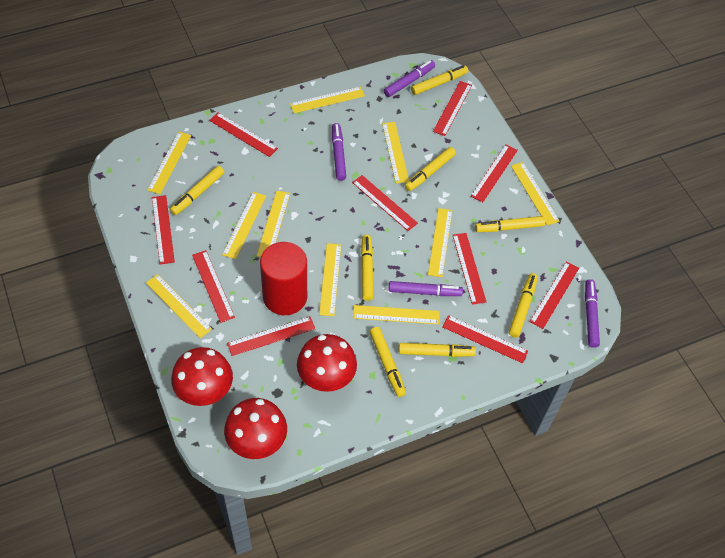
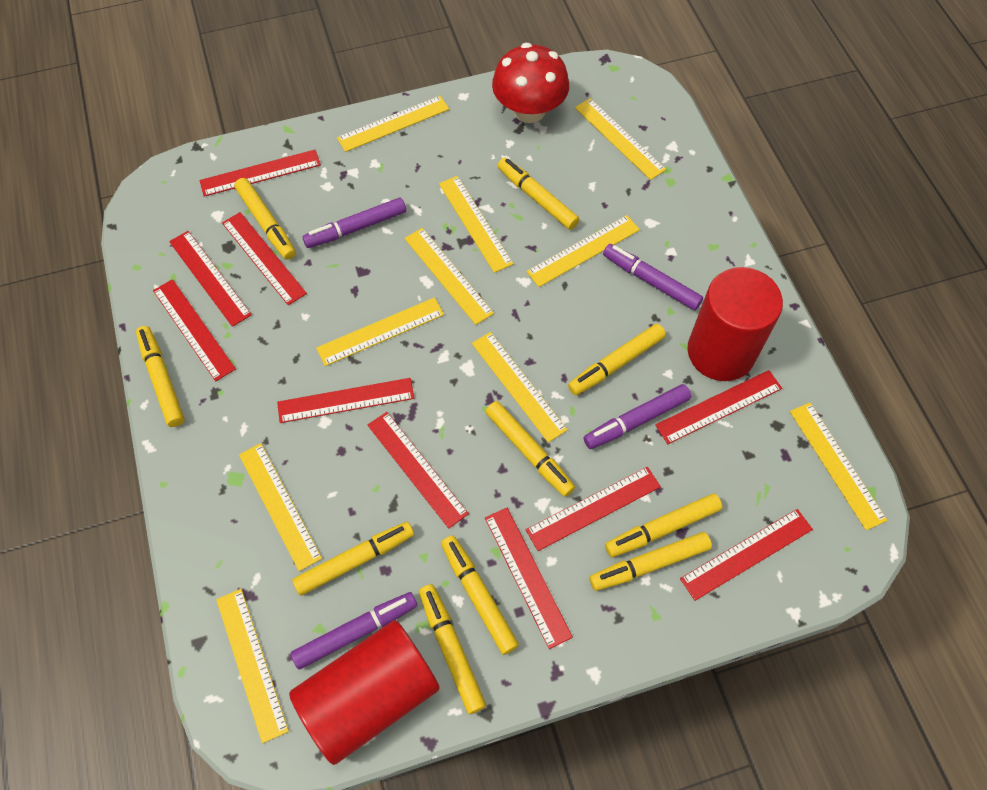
red cylinder: [260,242,307,315] = 1 -> [289,620,440,765] [688,267,783,381] = 2
red mushroom: [171,347,233,406] [224,398,287,459] [297,334,357,392] = 3 -> [492,43,569,123] = 1
yellow marker: [170,166,224,215] [361,235,373,301] [370,327,406,397] [398,343,476,357] [405,147,456,191] [411,65,468,95] [475,216,545,232] [509,273,538,338] = 8 -> [136,326,184,427] [234,178,296,260] [292,522,414,596] [419,584,486,714] [441,535,519,655] [485,401,575,497] [498,158,579,230] [568,324,666,395] [589,532,712,591] [605,493,722,557] = 10

